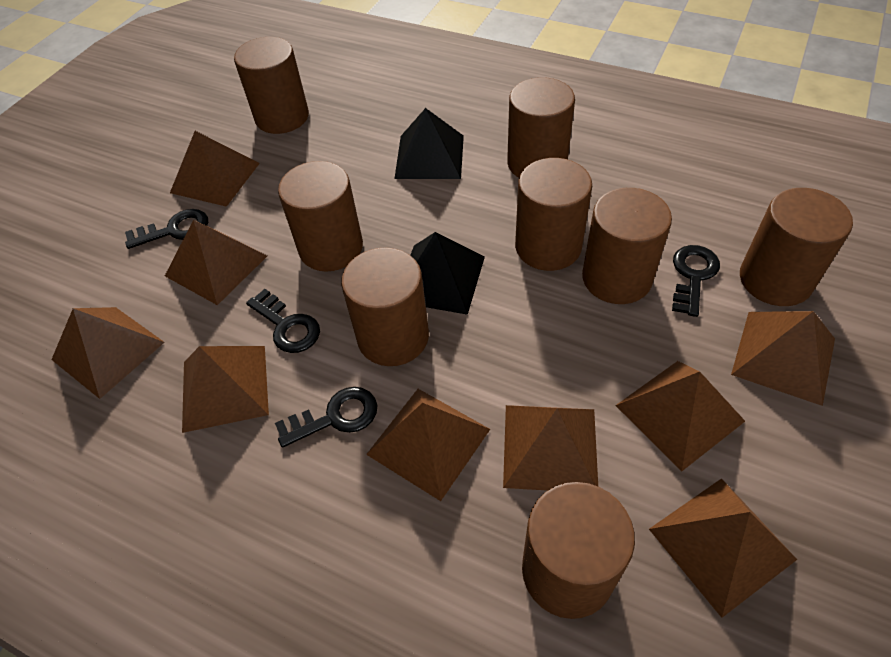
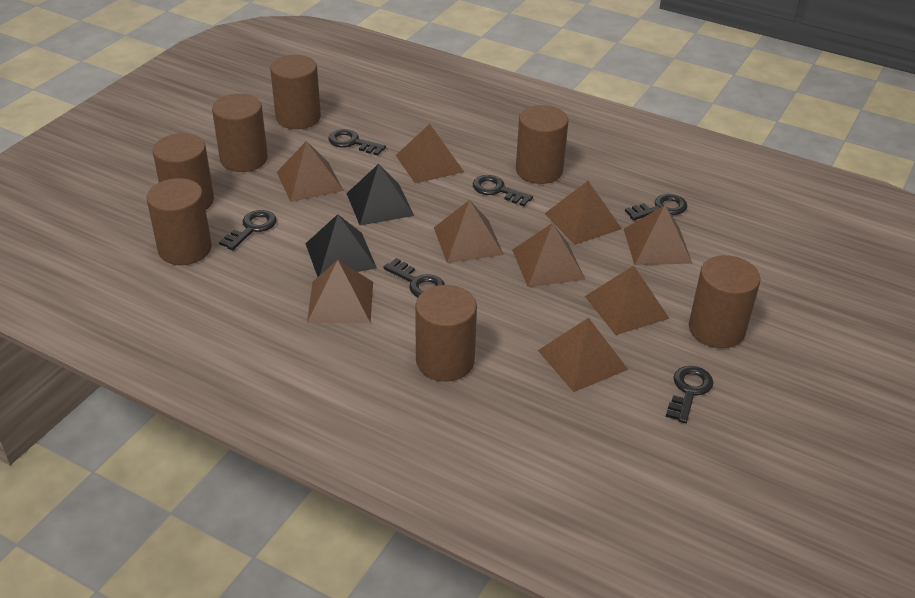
black key: [125,209,208,249] [246,289,320,353] [275,387,378,448] [672,245,720,317] = 4 -> [219,210,277,250] [328,129,386,156] [383,258,445,297] [473,175,533,206] [625,194,688,221] [666,366,713,423] = 6
brown cylinder: [234,37,309,134] [278,161,363,272] [341,247,429,366] [507,77,575,178] [515,158,592,271] [522,482,635,619] [582,188,672,304] [740,188,853,306] = 8 -> [147,178,212,265] [153,133,214,210] [212,94,268,172] [270,55,321,129] [415,285,477,382] [516,105,568,184] [689,255,761,348] = 7

